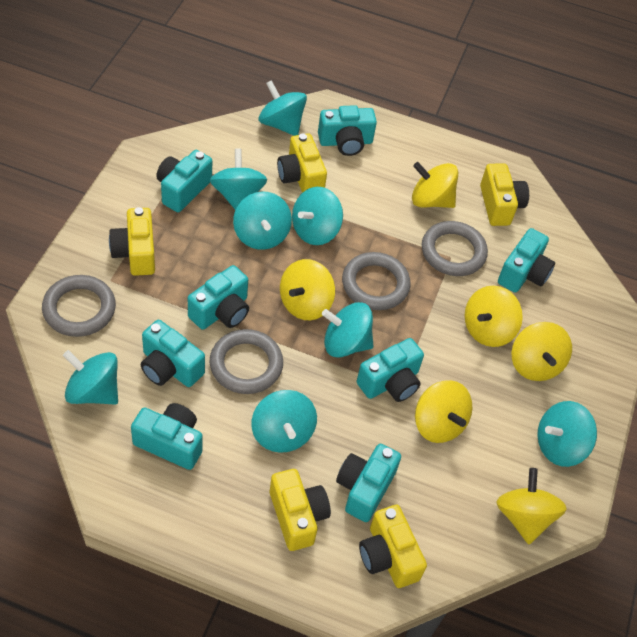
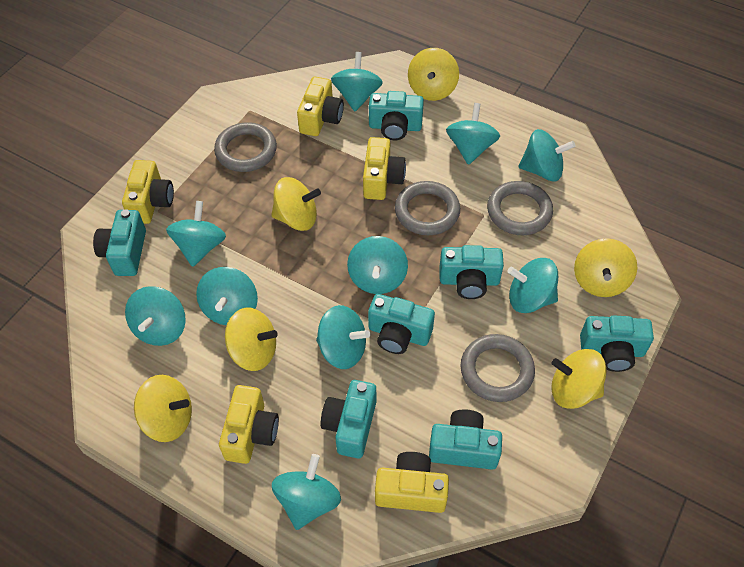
turquoise camera: [131,403,203,470] [141,320,205,387] [156,150,212,212] [188,265,249,330] [318,105,377,156] [336,443,401,522] [357,338,424,402] [498,228,555,293] = 8 -> [93,209,146,276] [321,380,376,459] [368,294,435,354] [369,91,424,140] [429,409,502,470] [439,245,504,299] [580,315,654,372] = 7
turquoise spinning top: [63,350,118,405] [210,149,267,210] [233,191,292,250] [251,390,317,453] [259,80,307,136] [292,187,343,245] [322,302,374,357] [537,401,597,467] = 8 -> [125,286,186,346] [166,201,226,267] [196,267,258,325] [272,454,341,530] [316,305,370,369] [331,52,383,111] [347,236,408,294] [446,103,500,165] [507,258,558,313] [519,129,575,181] = 10

